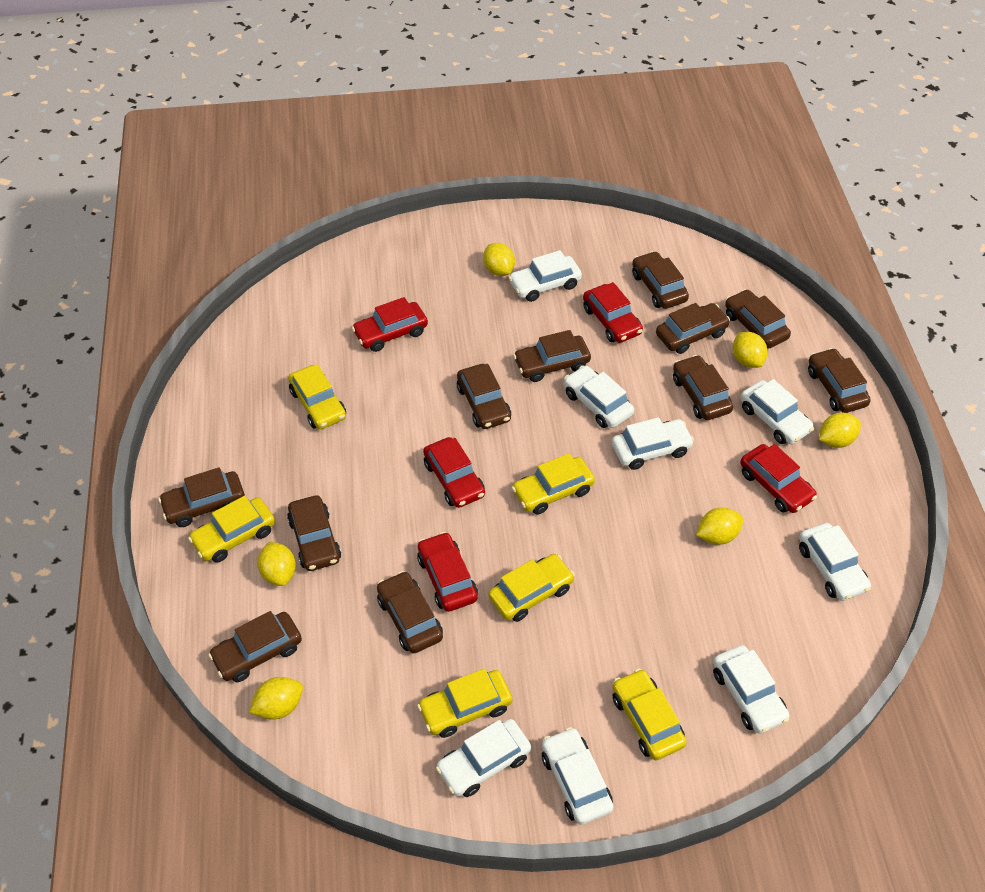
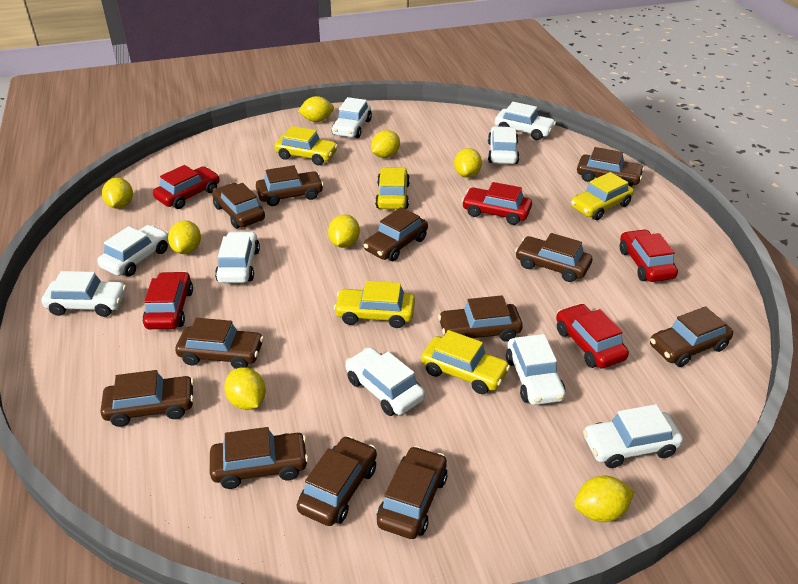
brown car: [158,467,245,527] [208,611,302,682] [287,495,341,571] [377,571,443,653] [457,364,511,429] [513,330,591,382] [632,251,689,309] [656,303,730,354] [673,355,733,420] [725,289,791,349] [808,348,871,413] = 11 -> [100,370,194,427] [175,318,264,369] [210,427,308,489] [212,183,265,229] [256,165,324,206] [297,436,377,526] [364,207,428,261] [377,446,448,539] [438,295,523,342] [515,233,592,282] [577,147,644,187] [650,306,733,367] = 12
white car: [436,719,531,797] [509,250,582,302] [542,727,613,825] [564,365,634,428] [612,417,694,470] [713,645,790,734] [741,379,814,444] [799,523,871,601] = 8 -> [42,271,127,317] [97,225,169,277] [215,231,260,283] [332,97,372,138] [345,347,425,416] [488,126,519,164] [495,102,556,140] [506,334,566,405] [583,404,683,468] = 9
yellow car: [188,496,275,563] [288,364,346,429] [417,668,512,738] [488,554,575,622] [512,453,595,514] [612,669,687,760] = 6 -> [274,126,338,165] [334,281,415,328] [375,167,410,209] [421,330,510,394] [571,172,634,220] = 5
yellow lemon: [249,677,303,720] [257,542,296,586] [483,243,515,276] [696,507,743,545] [733,332,768,368] [819,413,861,448] = 6 -> [102,178,133,209] [168,220,201,254] [224,367,266,410] [298,96,334,122] [328,215,360,248] [371,130,400,158] [454,148,482,178] [574,476,635,522] = 8

